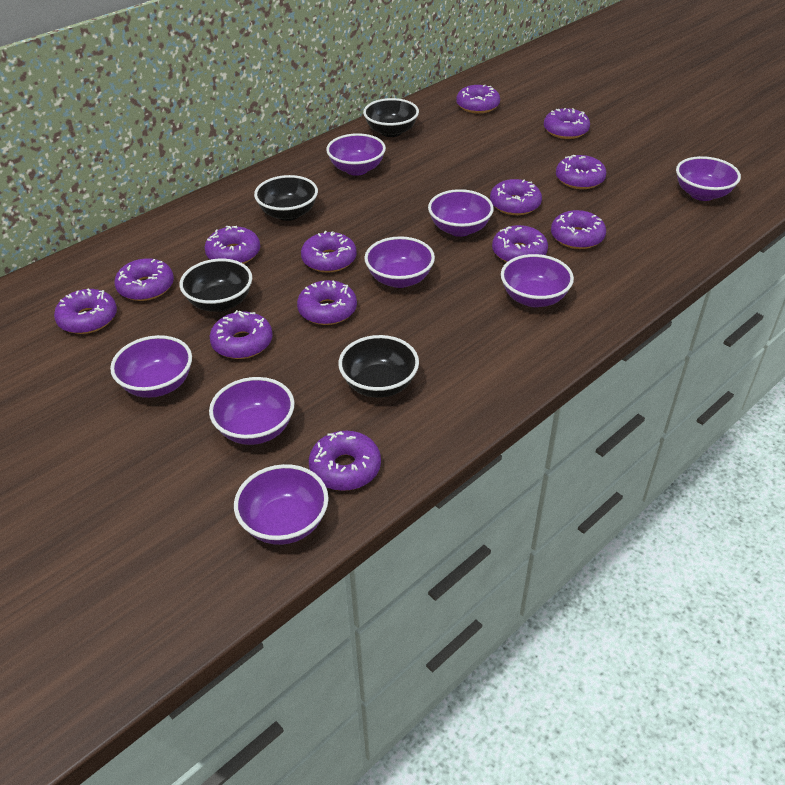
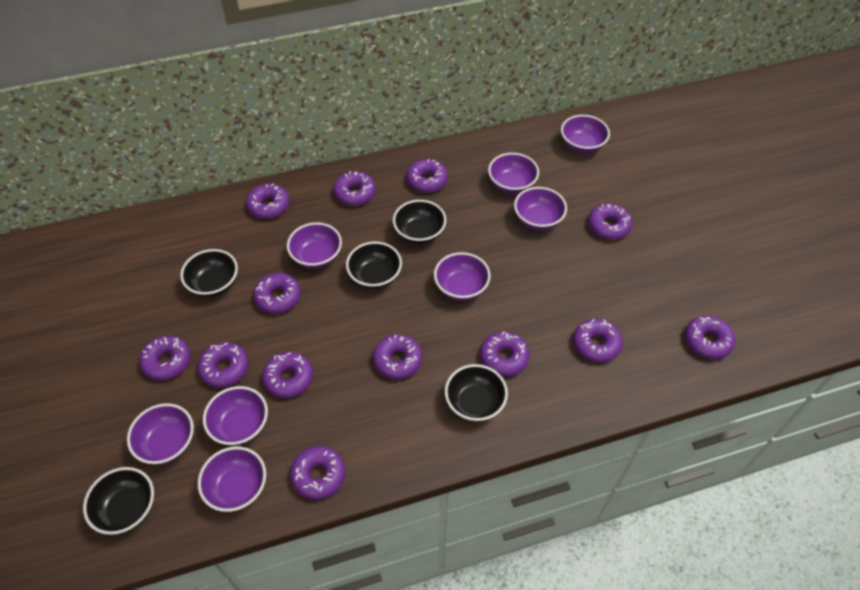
black bowl: [180,259,252,312] [254,175,318,221] [338,335,419,398] [363,98,419,137] = 4 -> [83,467,154,535] [180,249,238,297] [346,242,402,289] [393,200,446,244] [445,364,508,422] = 5

